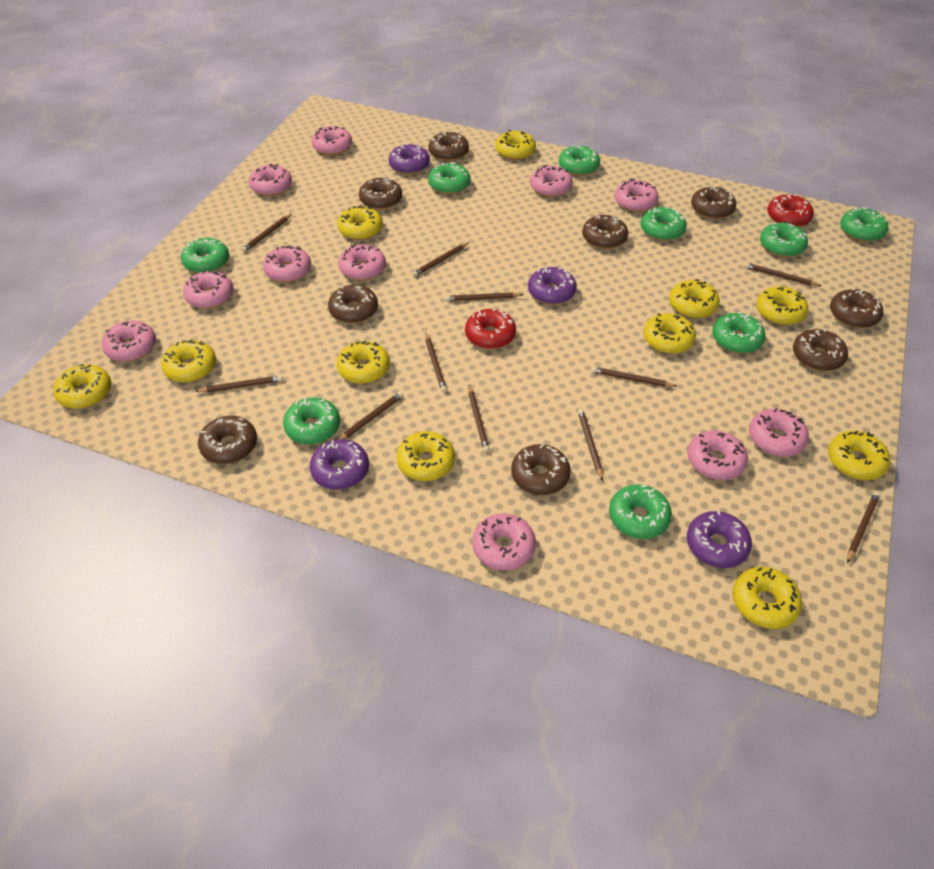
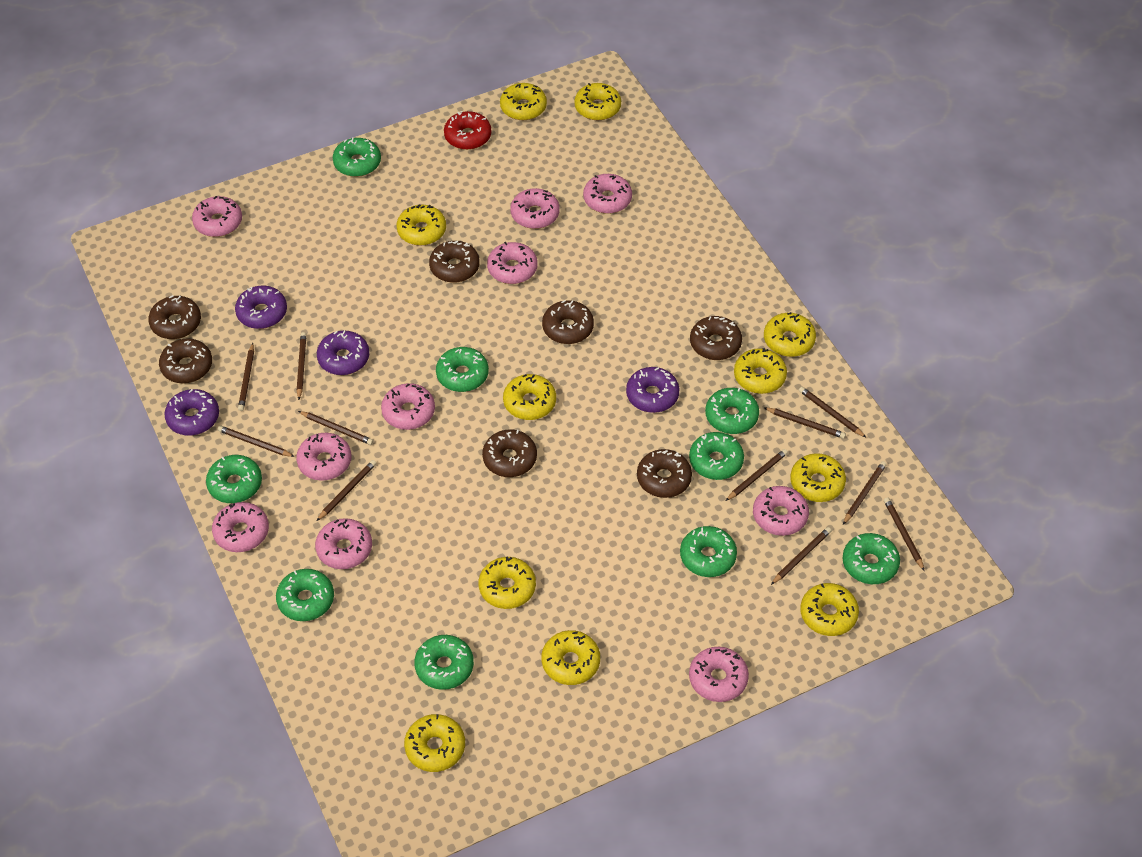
brown donut: [198,416,257,464] [328,285,378,323] [359,177,402,210] [428,131,469,161] [511,444,571,495] [582,215,628,249] [691,186,736,219] [793,329,848,371] [830,288,883,328] = 9 -> [148,295,201,339] [159,339,212,383] [429,241,480,283] [482,429,537,477] [542,300,594,344] [637,449,692,498] [690,316,742,360] = 7
pink donut: [102,321,156,362] [183,270,234,309] [249,164,292,196] [263,245,311,282] [311,126,352,155] [338,244,386,280] [472,513,536,571] [530,165,573,197] [615,179,659,212] [688,430,748,480] [749,409,809,457] = 11 -> [192,196,242,237] [212,502,269,552] [296,433,351,481] [315,518,372,569] [381,383,435,430] [487,242,537,284] [510,188,560,229] [583,174,632,214] [689,647,749,702] [753,486,809,536] = 10
red donut: [465,308,516,349] [767,194,814,227] = 2 -> [444,111,491,150] = 1

